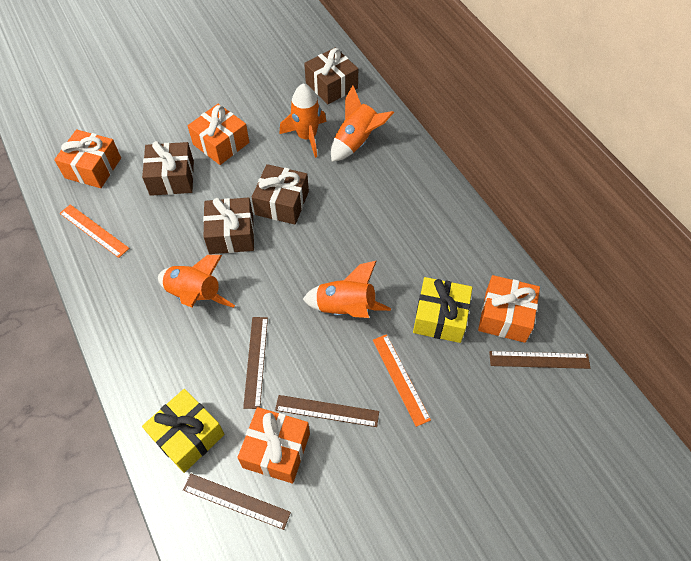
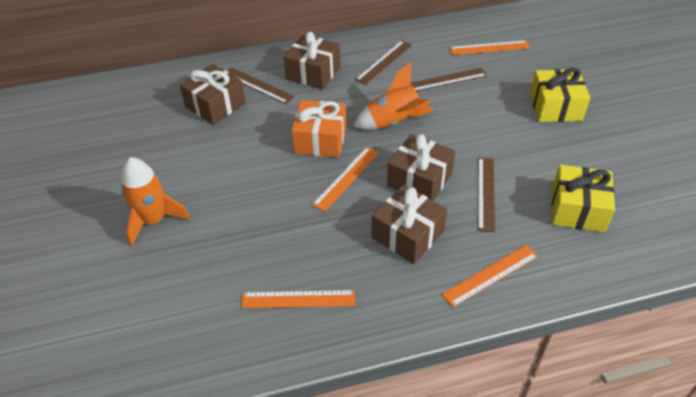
orange gift: [54,129,121,188] [188,104,249,165] [237,407,310,483] [478,275,540,343] = 4 -> [291,100,346,158] = 1
orange rocket: [158,255,235,308] [279,83,326,158] [303,261,391,318] [331,85,394,162] = 4 -> [121,157,190,246] [354,63,434,130] = 2
orange ruler: [60,204,130,258] [373,334,431,427] = 2 -> [241,290,355,308] [312,147,379,212] [442,245,538,307] [450,40,530,55] = 4

